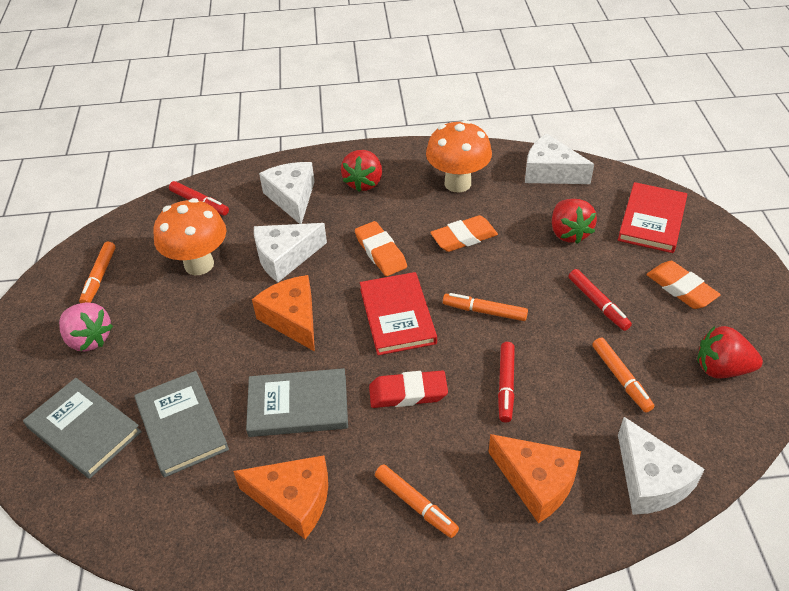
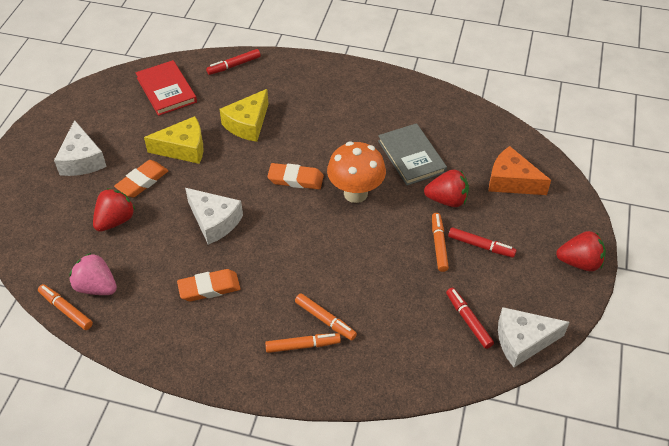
grey book: [23,378,142,479] [134,371,229,478] [246,368,348,437] = 3 -> [378,123,447,186] = 1
orange cheese: [233,455,328,539] [252,275,315,352] [488,434,581,523] = 3 -> [489,146,551,195] = 1
orange mushroom: [153,198,227,275] [426,120,492,192] = 2 -> [327,142,386,203] = 1
red book: [360,272,437,355] [618,182,687,253] = 2 -> [136,60,197,116] = 1
red eraser: [369,370,448,408] = 1 -> none = 0
white cheese: [254,223,327,282] [259,162,315,224] [525,134,594,184] [618,417,705,515] = 4 -> [54,120,107,176] [185,188,243,245] [498,307,570,367] = 3
yellow cheese: none = 0 -> [144,116,203,164] [219,89,269,142] = 2

